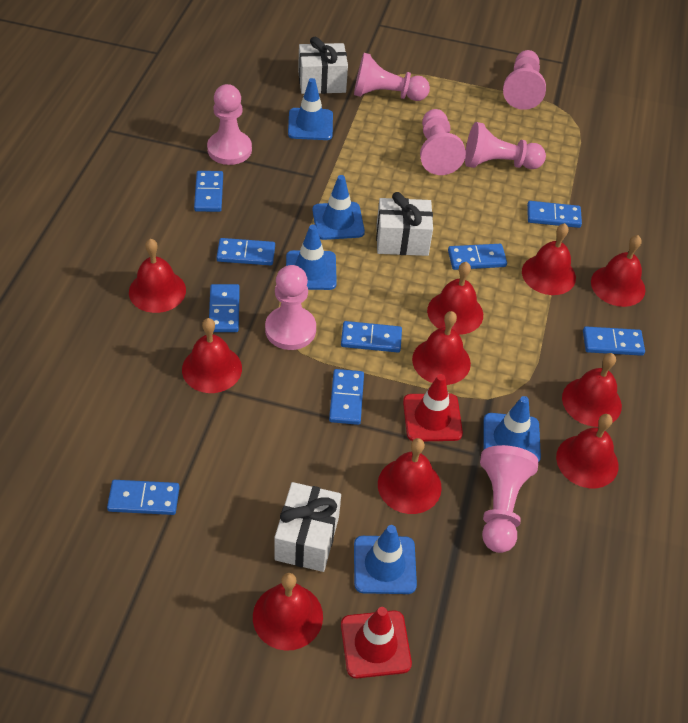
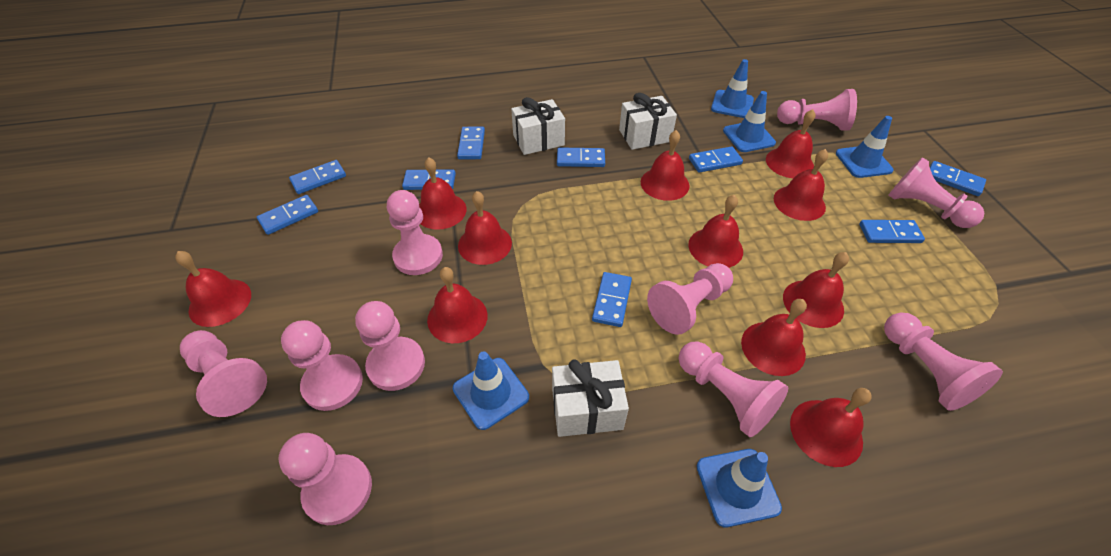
pink pawn: [207,84,252,165] [265,265,316,350] [354,53,430,101] [420,109,466,175] [465,122,546,169] [480,445,538,553] [503,50,546,110] = 7 -> [180,330,267,417] [279,433,372,525] [281,320,363,411] [355,301,425,391] [387,190,443,275] [647,263,733,335] [679,342,788,437] [777,89,857,131] [884,312,1003,411] [888,157,984,228] = 10
red bell: [129,239,186,313] [182,318,242,393] [253,573,323,651] [378,438,442,514] [412,311,471,385] [427,262,483,335] [522,223,576,295] [556,414,619,488] [562,353,622,427] [591,235,646,307] = 10 -> [175,251,251,327] [419,157,467,230] [427,267,488,343] [458,191,512,265] [641,130,690,201] [688,195,743,268] [741,299,807,376] [766,109,816,178] [774,149,828,221] [783,252,849,328] [790,388,872,467] = 11
red traffic cone: [341,607,412,678] [403,374,463,441] = 2 -> none = 0

